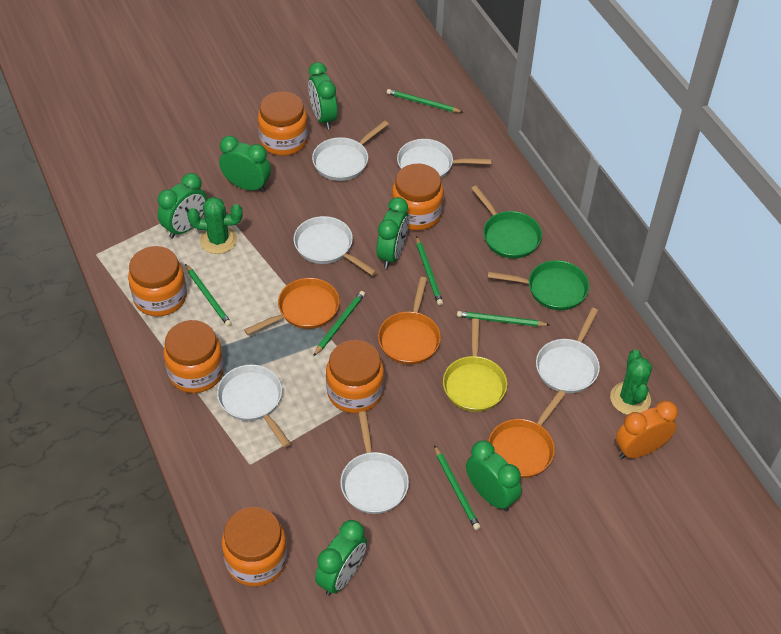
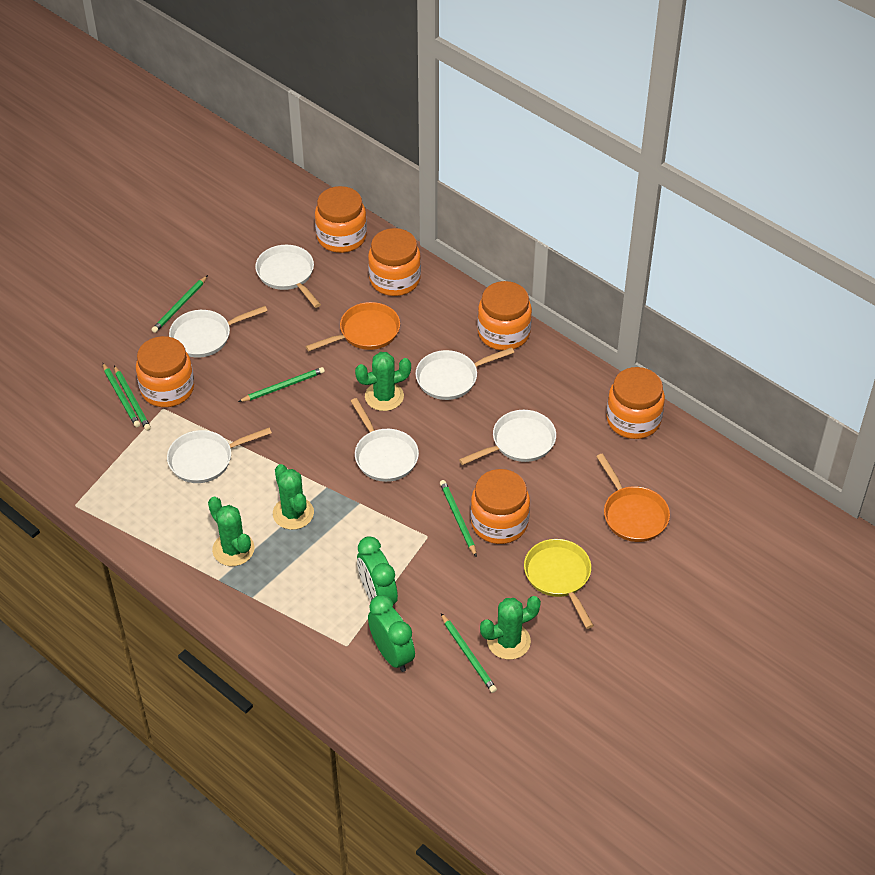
green cactus: [187,197,243,254] [610,350,652,415] = 2 -> [208,497,254,566] [273,464,314,530] [355,352,411,411] [480,596,541,660] = 4
green clock: [158,173,207,238] [219,136,271,192] [308,62,338,129] [315,520,367,596] [376,197,409,268] [466,440,522,511] = 6 -> [357,536,398,605] [368,595,415,672] = 2
green pan: [471,185,542,259] [488,260,589,310] = 2 -> none = 0
orange clock: [616,400,678,459] = 1 -> none = 0
orange pan: [244,278,340,335] [378,277,441,365] [488,390,565,478] = 3 -> [306,302,400,351] [596,454,670,542] = 2

